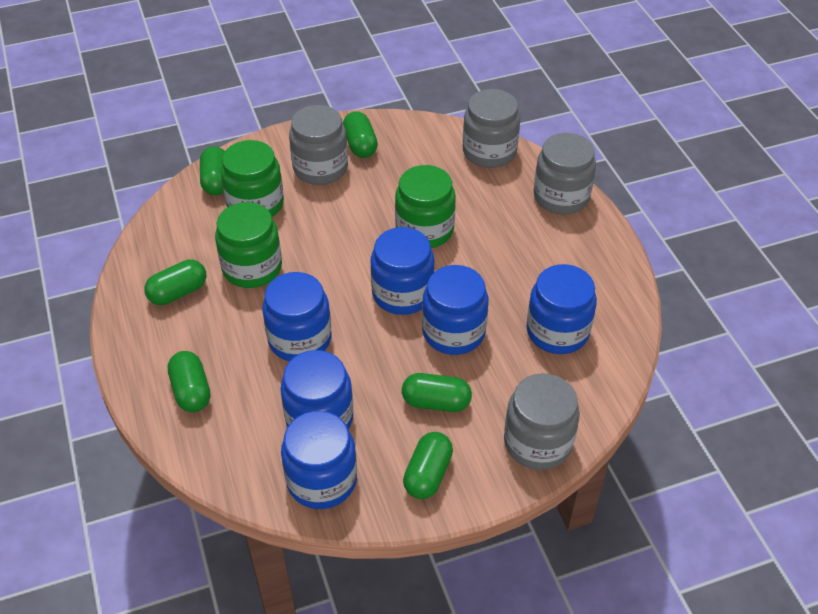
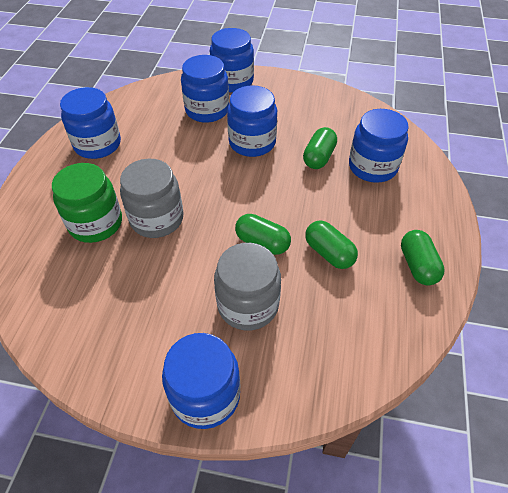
green capsule: [144,259,206,305] [168,351,210,412] [200,146,225,195] [343,111,378,158] [402,373,472,412] [403,432,453,499] = 6 -> [235,214,291,255] [303,127,337,169] [305,220,358,269] [401,230,445,286] = 4
green jar: [215,202,282,288] [221,140,284,217] [395,165,456,248] = 3 -> [52,163,122,243] = 1
grey jar: [289,105,348,185] [463,89,520,168] [504,373,580,470] [533,133,596,214] = 4 -> [120,159,183,238] [214,243,281,330] = 2

